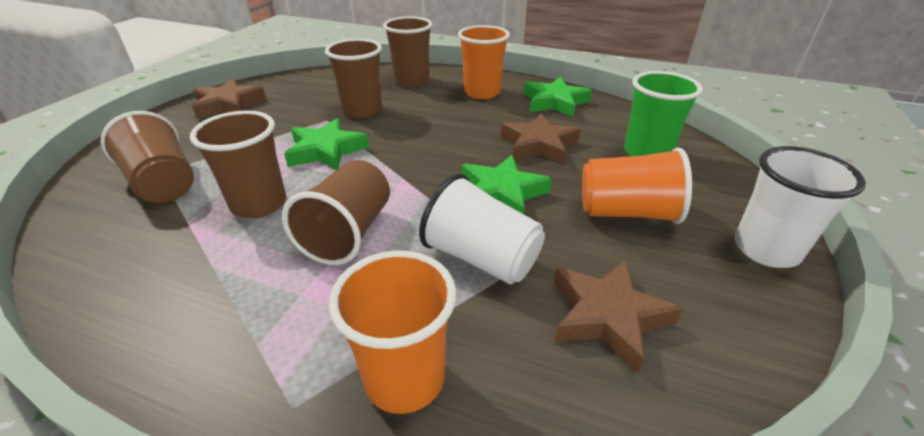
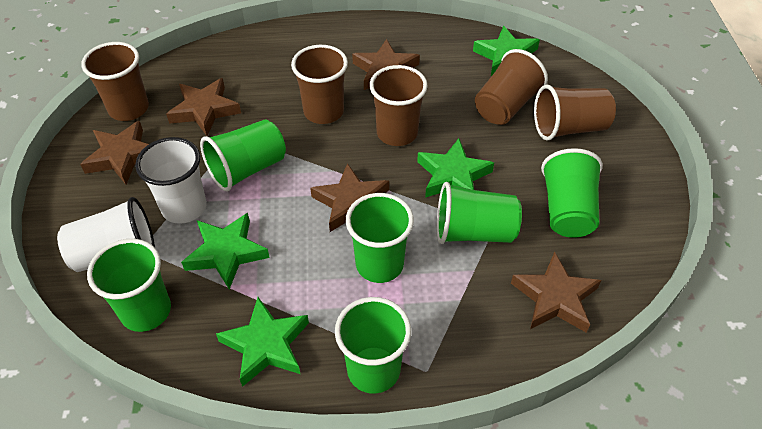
brown star: [192,78,266,119] [501,113,580,164] [554,259,683,373] = 3 -> [80,121,149,184] [166,78,241,136] [310,163,389,232] [352,39,420,90] [511,252,601,333] = 5
green cup: [624,71,703,156] = 1 -> [87,239,171,332] [200,120,286,191] [335,297,411,394] [346,193,414,283] [437,182,522,244] [541,148,603,238] = 6
green star: [284,118,369,170] [462,155,552,214] [524,77,592,117] = 3 -> [181,213,270,289] [216,297,309,387] [417,139,494,198] [473,26,540,76] = 4
orange cup: [329,251,457,414] [458,25,510,99] [582,147,692,224] = 3 -> none = 0

